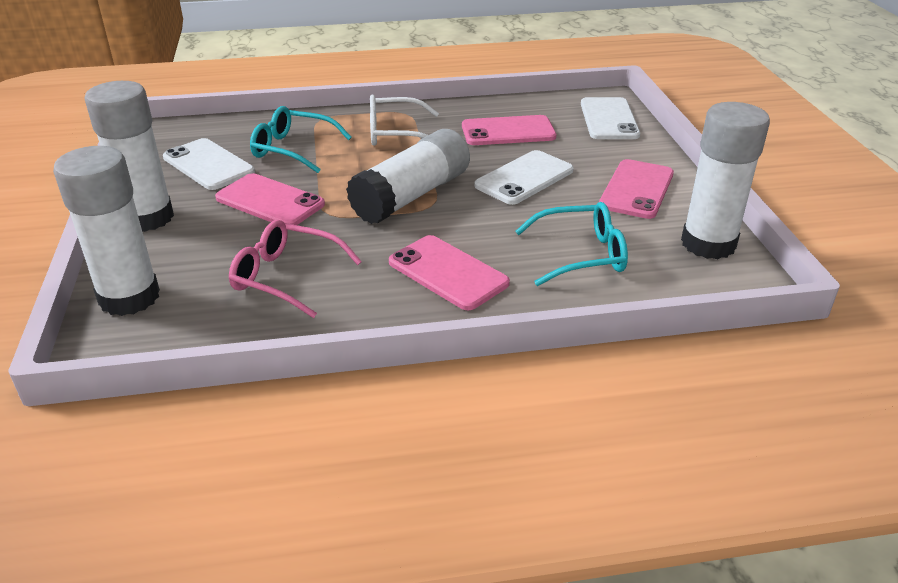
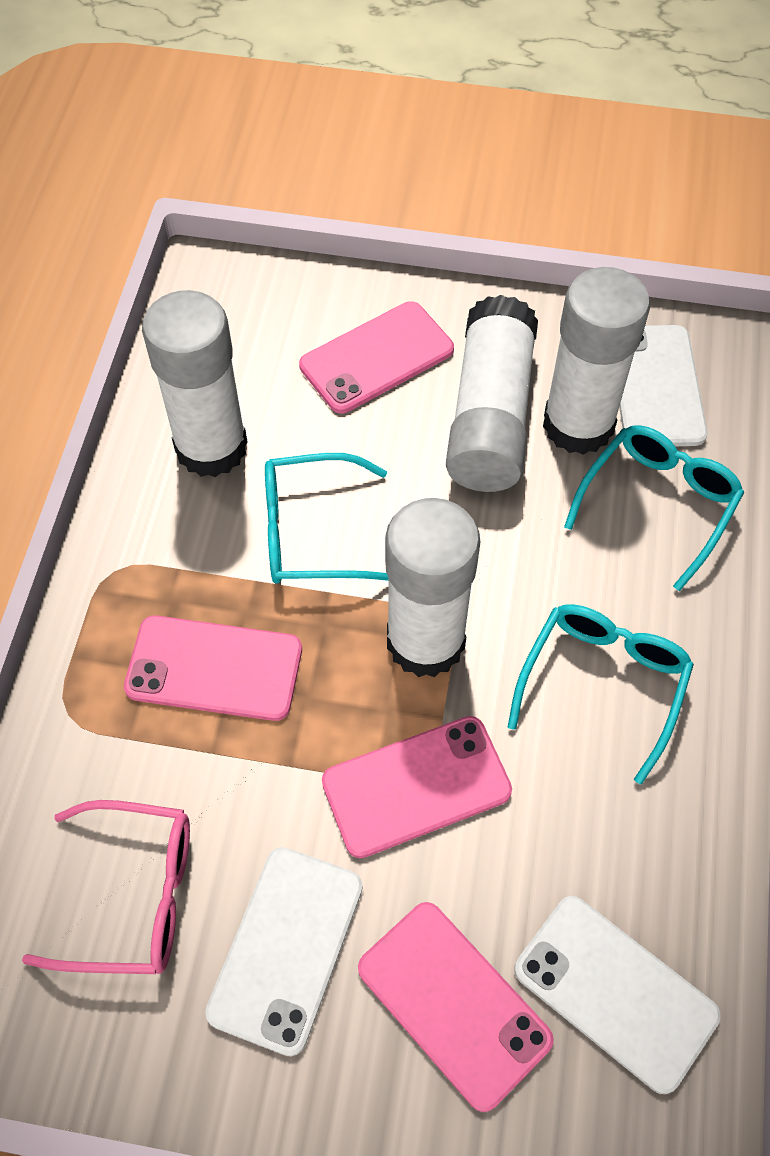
turquoise glasses: [250,106,352,173] [515,202,628,286] = 2 -> [265,453,389,583] [508,604,694,784] [564,425,744,591] = 3
white glasses: [370,95,439,146] = 1 -> none = 0

